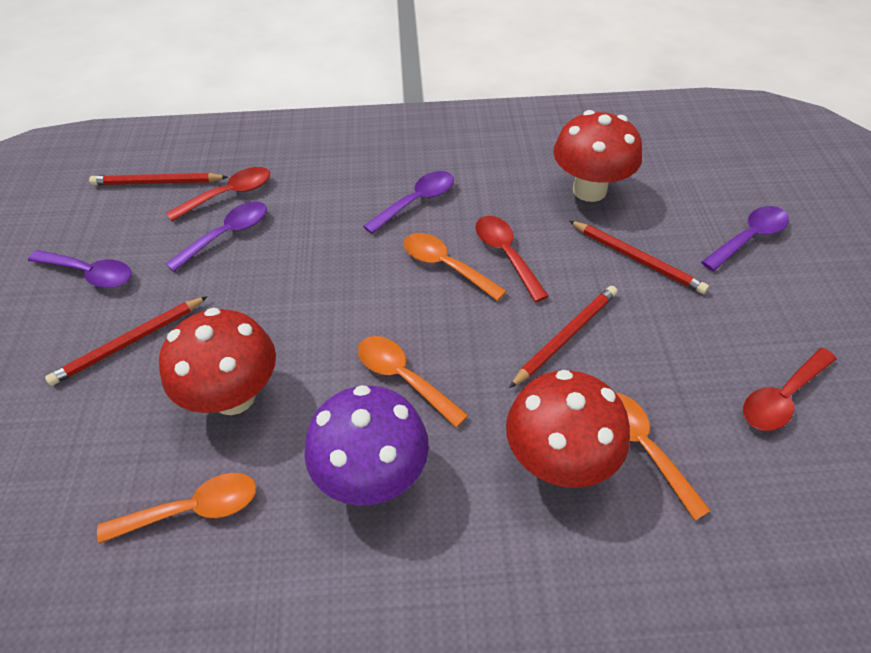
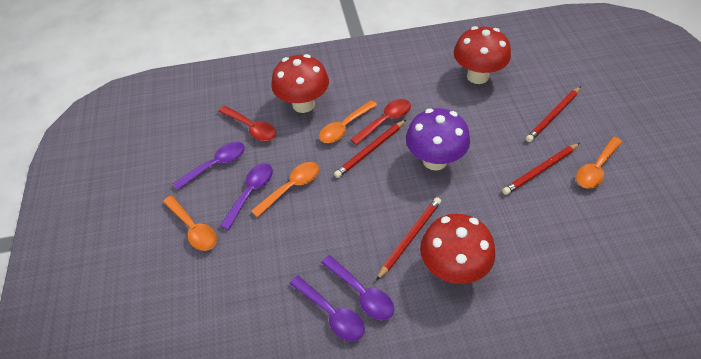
red spoon: [166,167,270,221] [475,216,549,302] [743,348,837,431] = 3 -> [218,106,276,141] [350,99,411,145] = 2

